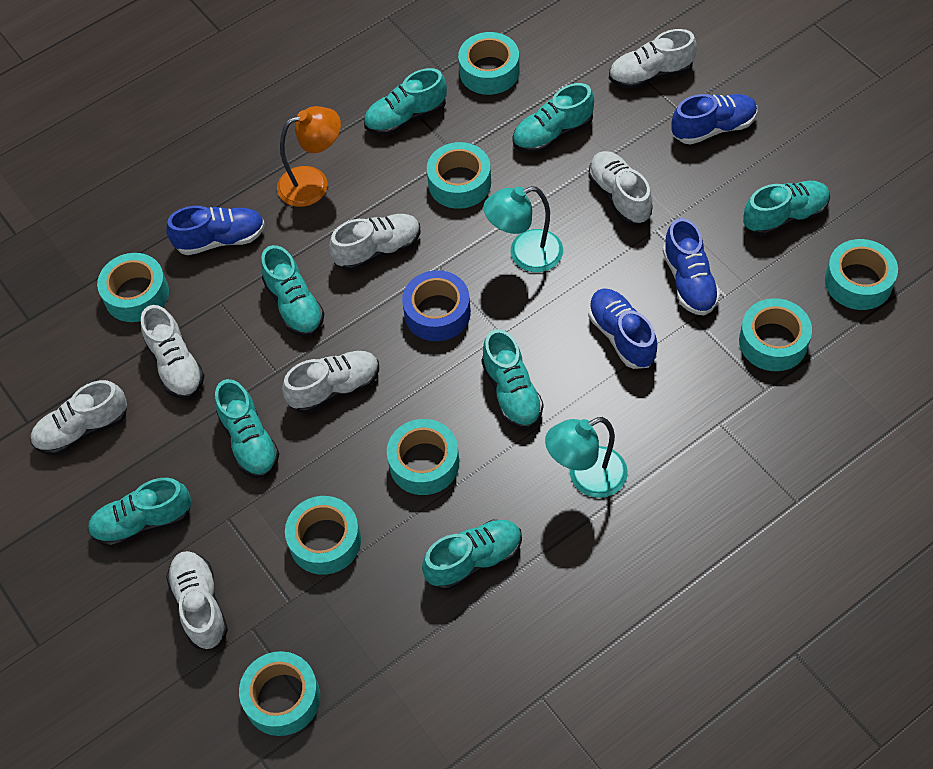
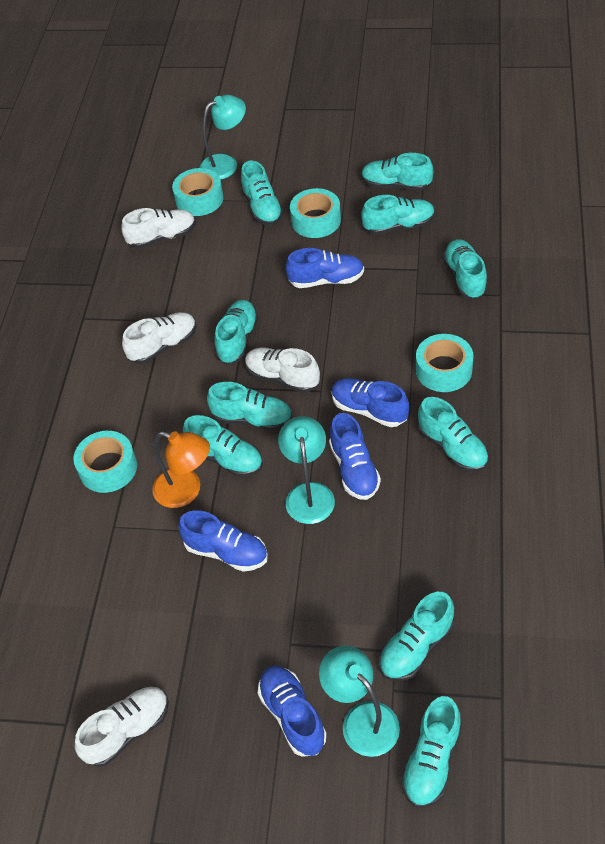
blue shoe: [166,206,265,255] [588,289,657,369] [663,218,720,316] [672,94,757,145] = 4 -> [178,510,268,572] [258,666,327,757] [286,248,364,288] [329,413,381,500] [331,378,410,427] = 5
blue tape: [402,270,471,341] = 1 -> none = 0
turquoise lamp: [483,186,563,272] [545,417,628,498] = 2 -> [199,95,246,180] [278,416,335,524] [319,646,400,757] = 3
turquoise shoe: [88,478,191,547] [215,379,279,478] [261,245,324,337] [364,68,447,136] [422,520,522,590] [481,329,544,429] [512,83,594,153] [743,181,830,236] = 8 -> [183,415,263,477] [207,382,292,431] [215,300,258,365] [241,160,284,225] [361,153,433,191] [362,195,435,235] [379,592,454,681] [401,696,462,808] [418,397,489,472] [443,239,488,299] = 10
turquoise tape: [97,253,169,322] [239,651,320,736] [285,496,361,575] [387,419,459,495] [427,142,491,209] [458,32,520,95] [739,298,812,371] [825,239,898,310] = 8 -> [74,431,137,493] [172,168,223,216] [290,188,341,238] [416,334,473,392] = 4
white shoe: [30,380,127,455] [141,305,205,399] [166,551,228,649] [282,351,379,413] [329,214,421,271] [589,151,653,225] [609,29,697,89] = 7 -> [75,687,169,767] [121,208,196,249] [122,312,197,364] [245,347,320,393] = 4

